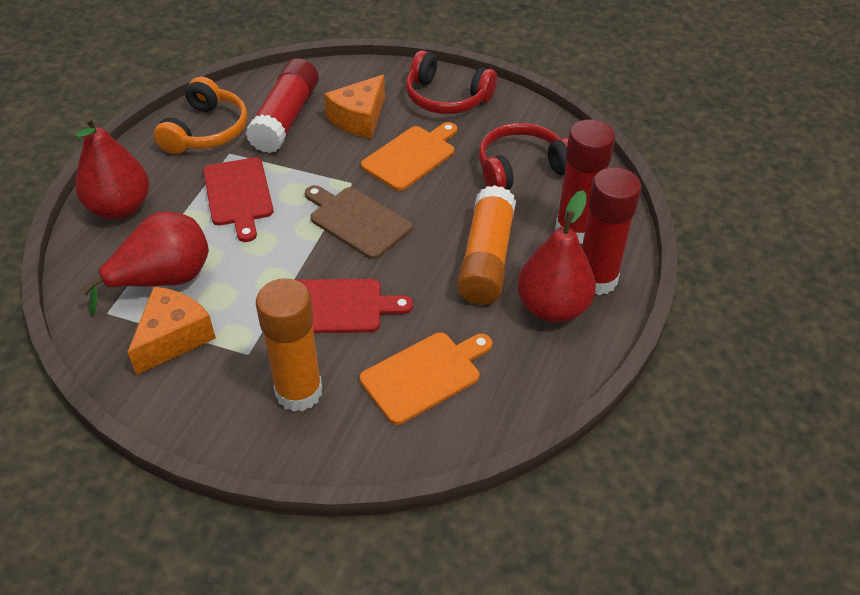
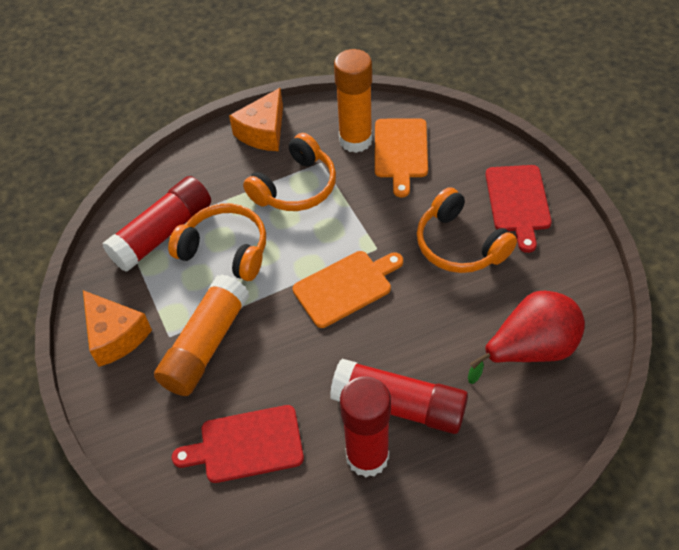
brown cutting board: [305,185,412,259] = 1 -> none = 0
orange headphones: [154,77,247,154] = 1 -> [168,203,266,281] [243,133,336,211] [417,187,517,273] = 3
red headphones: [406,50,497,114] [479,123,568,190] = 2 -> none = 0
red pear: [75,116,149,219] [81,211,209,316] [518,190,596,322] = 3 -> [468,291,585,384] = 1

